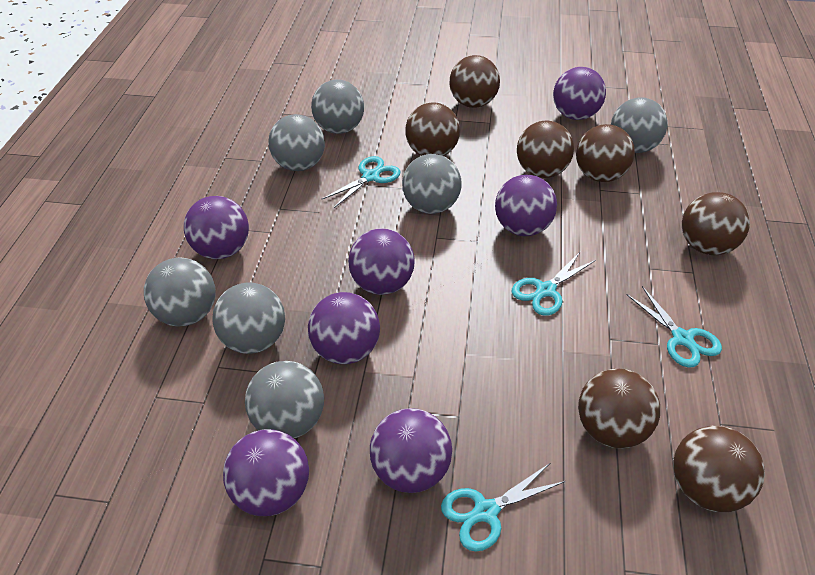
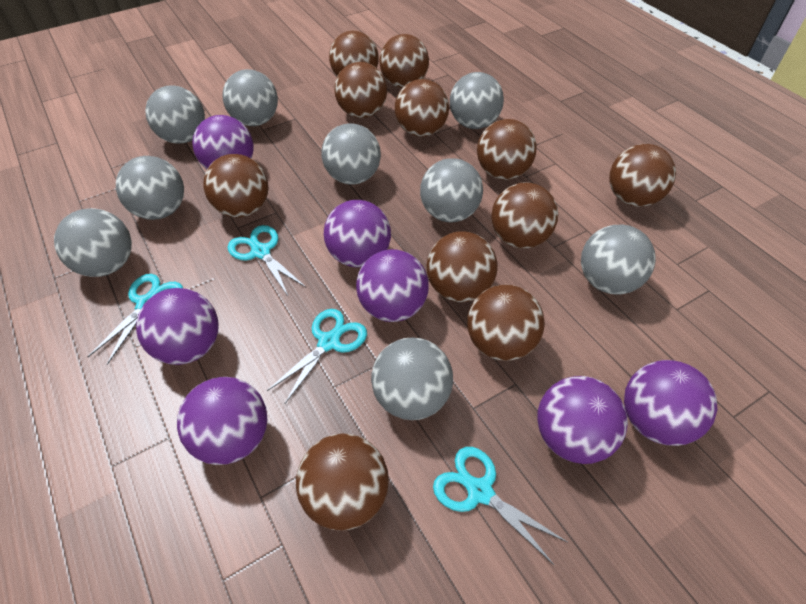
brown ball: [405,102,460,156] [449,55,500,108] [517,121,574,178] [576,124,635,182] [578,368,660,449] [673,426,765,512] [682,192,750,255] = 7 -> [204,154,268,218] [296,433,389,531] [329,31,379,76] [334,62,387,118] [379,34,429,88] [395,79,449,137] [427,231,498,302] [467,284,545,361] [477,119,537,180] [491,182,558,249] [610,144,676,207] = 11
grey ball: [144,257,216,326] [212,282,285,354] [245,361,324,438] [268,114,325,171] [311,79,364,134] [402,154,462,214] [611,97,668,153] = 7 -> [54,208,132,277] [116,156,184,220] [145,85,205,144] [222,69,278,126] [321,123,381,185] [371,338,453,420] [420,158,483,222] [450,72,504,129] [581,225,656,295] = 9

